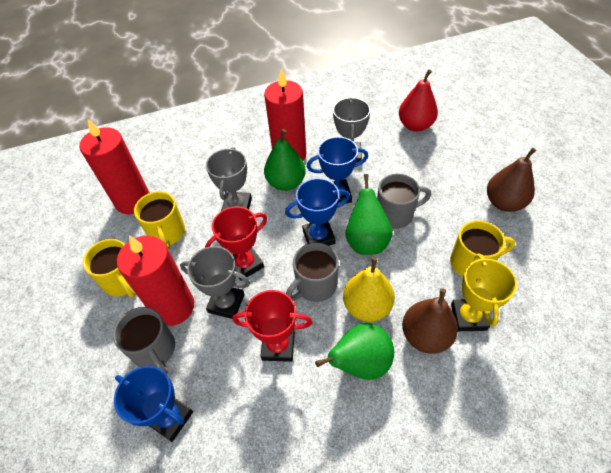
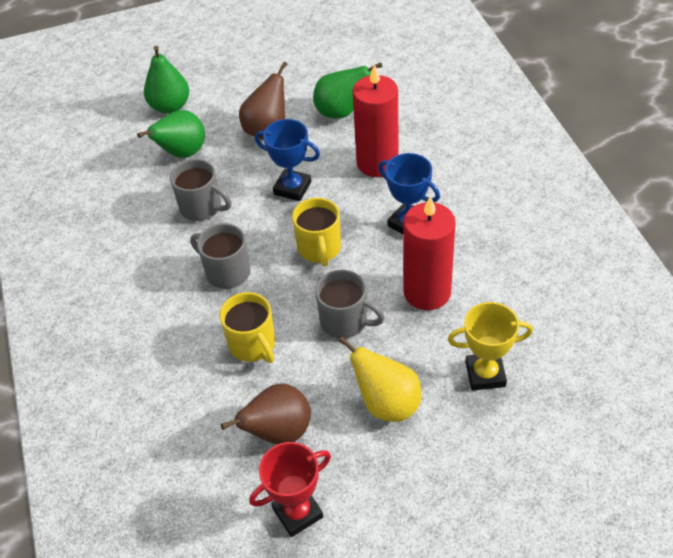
blue trophy: [114,366,193,442] [285,178,350,246] [307,137,368,204] = 3 -> [255,119,320,201] [378,153,440,234] = 2
grey trophy: [180,246,250,319] [206,147,252,211] [333,97,370,163] = 3 -> none = 0
red candle: [79,119,150,214] [117,235,194,326] [264,69,306,161] = 3 -> [353,64,399,177] [403,196,456,310] = 2
red pear: [399,69,438,132] = 1 -> none = 0
red trophy: [205,206,267,281] [233,290,312,362] = 2 -> [249,442,331,537] = 1
yellow mug: [83,239,135,298] [134,191,185,250] [450,221,515,277] = 3 -> [219,292,275,363] [292,198,341,267] = 2

